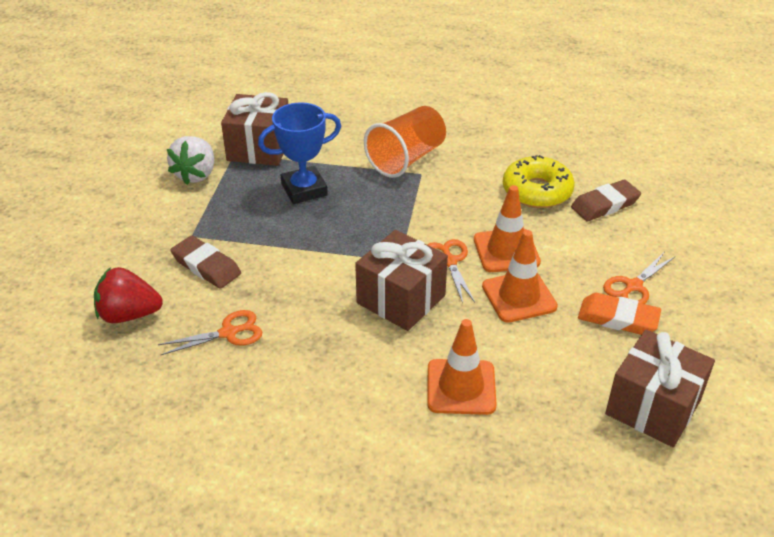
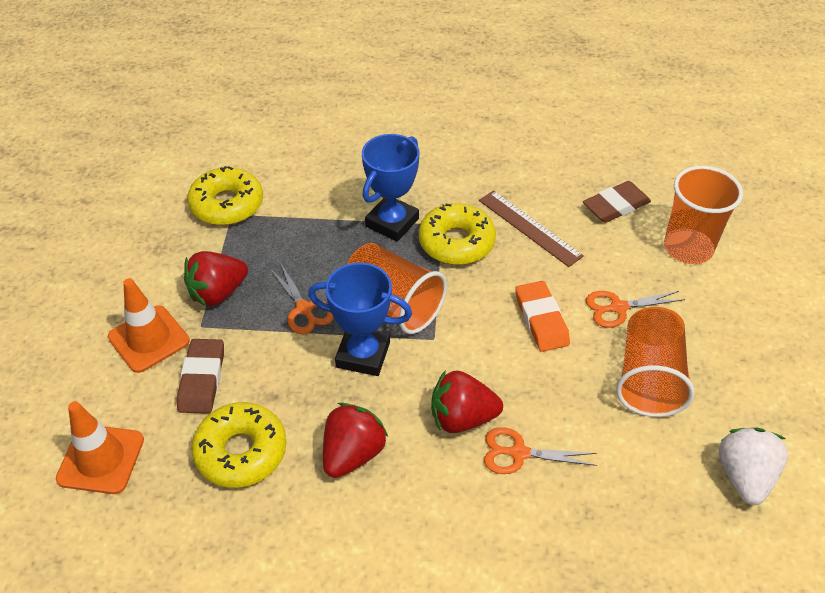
blue trophy: [258,102,341,204] = 1 -> [308,262,412,376] [362,134,419,242] = 2
brown gift: [221,92,288,166] [355,230,448,331] [605,329,715,447] = 3 -> none = 0
brown ruler: none = 0 -> [479,190,584,267] = 1
orange cup: [364,106,446,178] = 1 -> [347,243,447,334] [616,307,695,417] [664,166,743,264] = 3
orange traffic cone: [427,319,497,415] [474,185,541,272] [482,230,558,323] = 3 -> [56,402,144,494] [108,278,190,373] = 2
red strawberry: [94,267,163,323] = 1 -> [184,251,248,307] [323,403,388,478] [431,370,503,433] = 3
yellow donut: [503,155,575,208] = 1 -> [187,166,263,225] [191,402,286,488] [419,203,496,265] = 3

